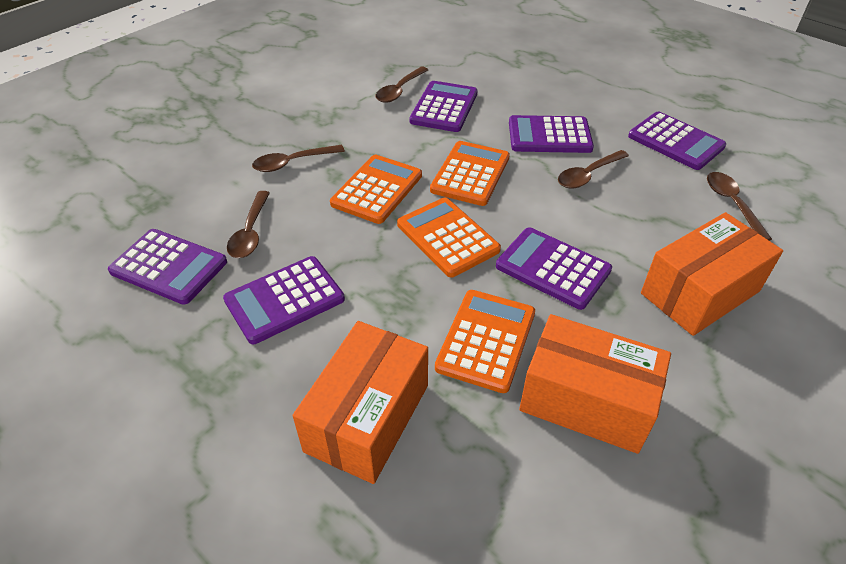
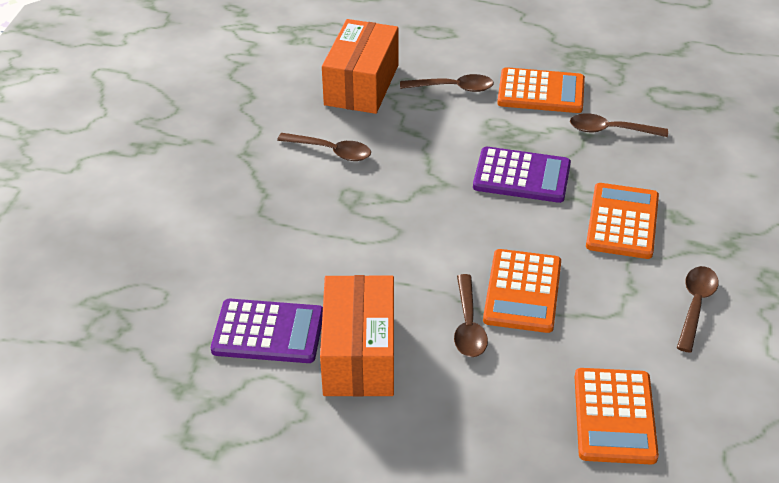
orange box: [293,321,428,484] [519,314,671,454] [641,212,783,336] = 3 -> [320,275,394,397] [322,19,399,114] = 2
purple calculator: [108,229,227,305] [223,256,345,344] [409,81,478,132] [496,227,612,310] [509,115,594,153] [628,112,726,170] = 6 -> [211,299,323,363] [473,147,571,203] = 2

